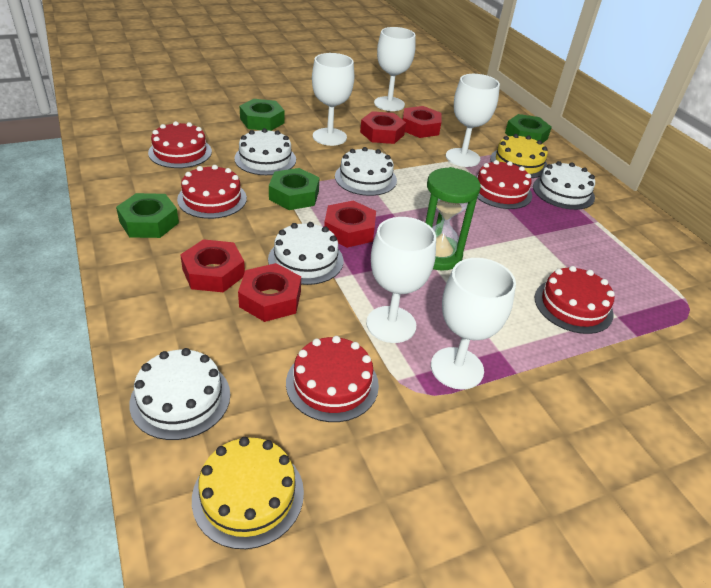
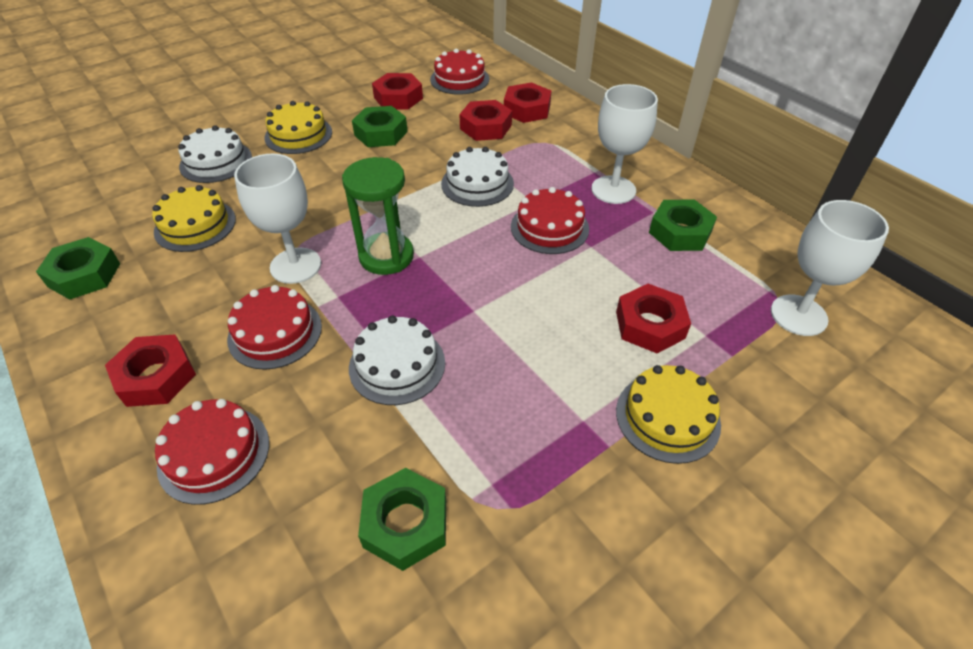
red cake: [148,121,212,168] [177,165,247,219] [286,336,379,422] [476,160,532,209] [535,266,615,334] = 5 -> [155,399,269,505] [227,285,322,370] [430,49,489,95] [511,187,589,254] = 4
white cake: [129,348,230,440] [234,128,296,175] [268,222,343,285] [335,147,397,196] [533,161,595,210] = 5 -> [178,125,252,183] [349,316,445,405] [441,147,514,207] = 3
white goblet: [312,53,354,146] [366,217,436,343] [374,27,416,111] [431,258,516,390] [446,74,500,167] = 5 -> [234,154,321,284] [591,84,658,204] [771,200,889,336] = 3
yellow cake: [192,437,304,549] [490,134,548,178] = 2 -> [152,185,236,252] [264,101,332,154] [616,365,721,464] = 3

